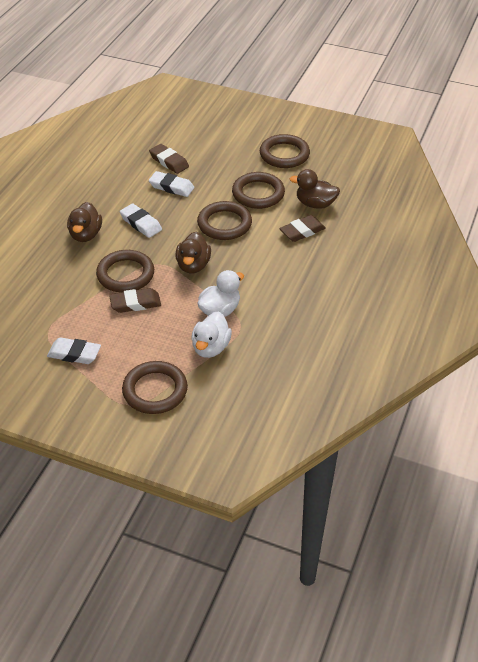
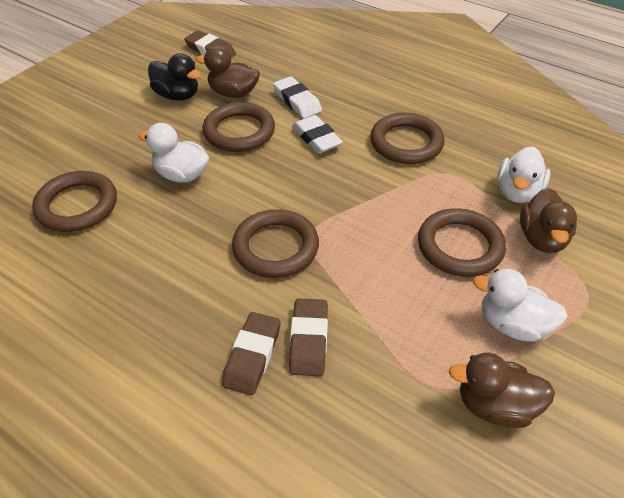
black duck: none = 0 -> [148,53,201,100] = 1
white duck: [191,311,232,358] [198,270,244,317] = 2 -> [139,123,209,183] [473,269,568,342] [498,146,550,203] = 3
white eraser: [47,337,101,364] [120,204,162,238] [149,171,194,197] = 3 -> [273,76,322,119] [292,115,343,154] = 2

